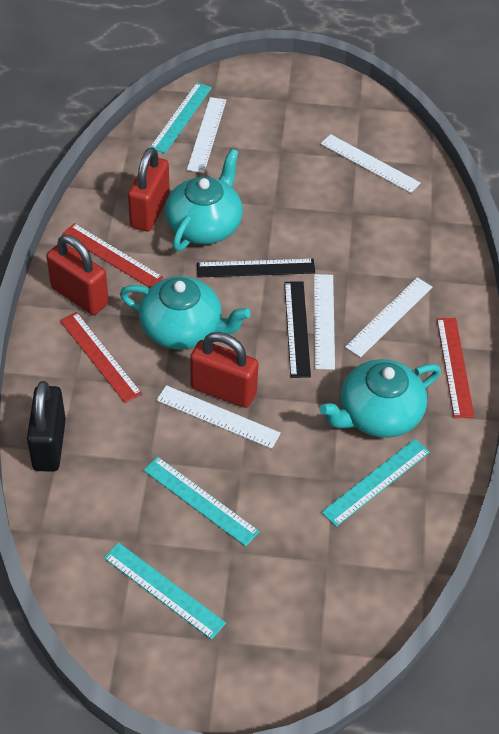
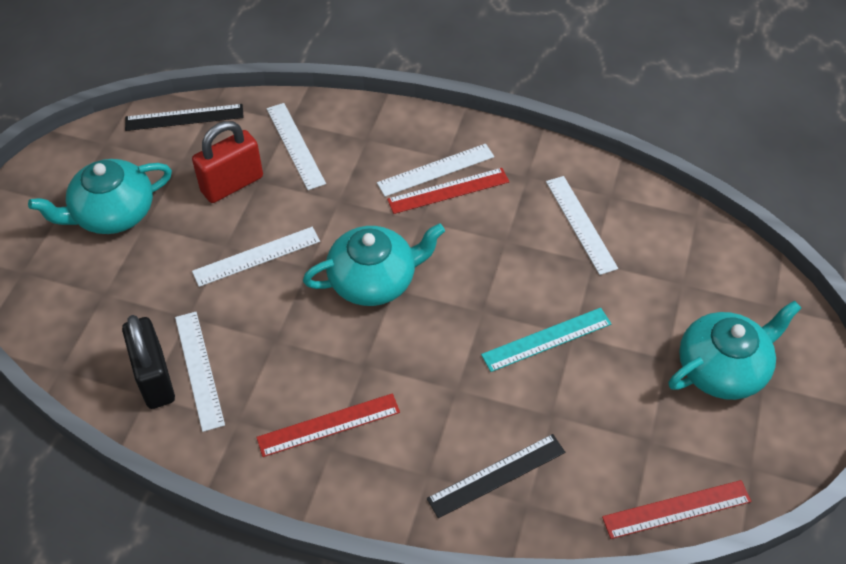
red padlock: [46,235,109,315] [128,147,170,232] [190,332,259,408] = 3 -> [192,121,263,203] = 1
turquoise ruler: [104,543,226,640] [143,457,260,547] [150,83,212,153] [321,439,430,527] = 4 -> [481,308,611,372] = 1

